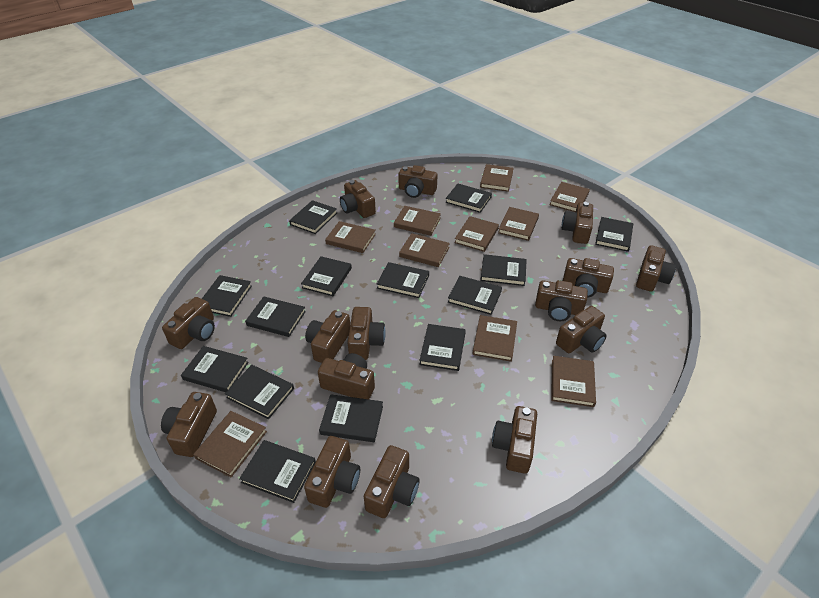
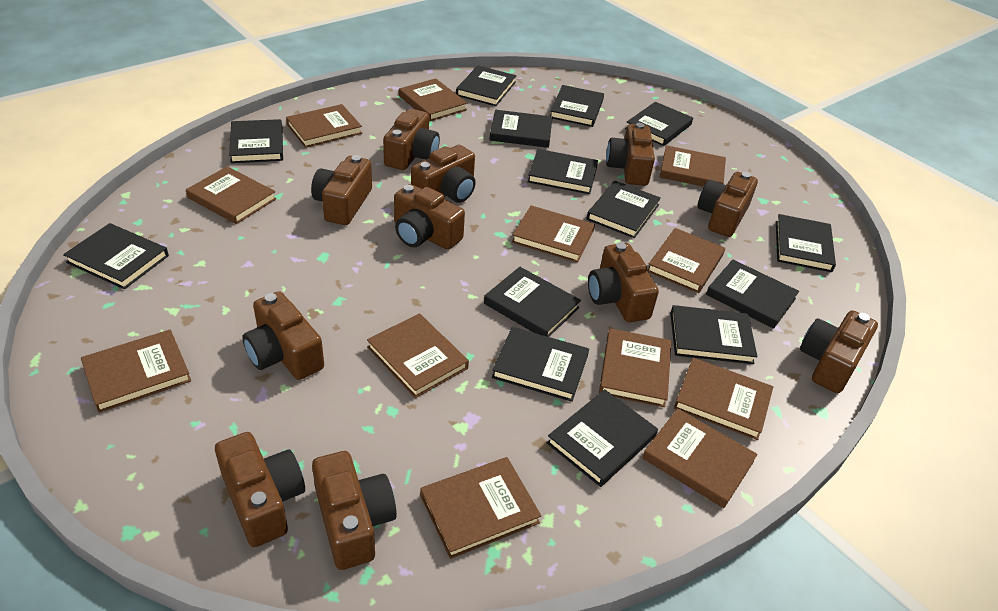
brown book: [193,411,267,477] [325,221,376,253] [394,206,441,236] [399,233,450,267] [454,216,499,252] [472,315,517,362] [480,164,514,192] [498,207,539,241] [550,182,590,212] [551,356,596,407] = 10 -> [81,330,191,413] [186,166,276,224] [286,104,362,148] [367,313,469,398] [399,78,467,121] [420,457,541,559] [512,205,595,262] [599,328,671,407] [642,408,757,508] [647,228,725,293] [660,145,726,187] [674,358,773,440] = 12
brown camera: [161,392,217,457] [162,297,215,349] [304,436,360,508] [305,310,350,363] [318,353,375,399] [340,180,376,218] [347,307,386,360] [364,445,420,518] [398,165,438,198] [492,406,537,474] [535,280,588,321] [556,306,607,353] [562,202,593,244] [563,258,614,298] [636,245,676,292] = 15 -> [215,432,305,547] [242,291,324,380] [311,155,372,225] [312,451,397,570] [383,109,440,170] [394,184,465,250] [411,145,476,203] [588,242,659,322] [606,123,655,186] [697,172,758,237] [800,310,878,393] = 11

